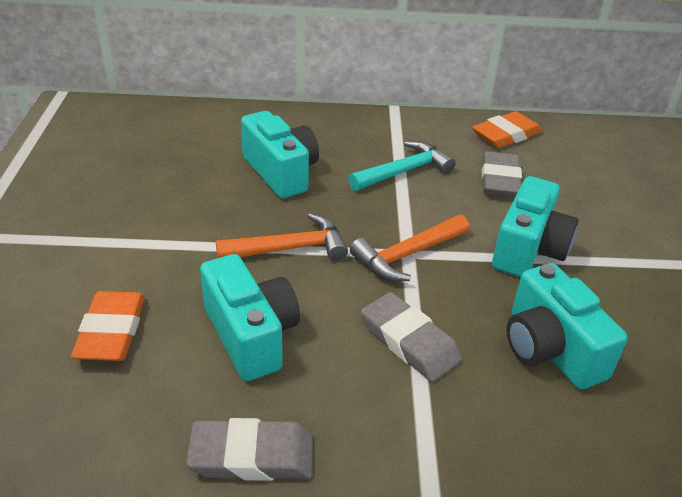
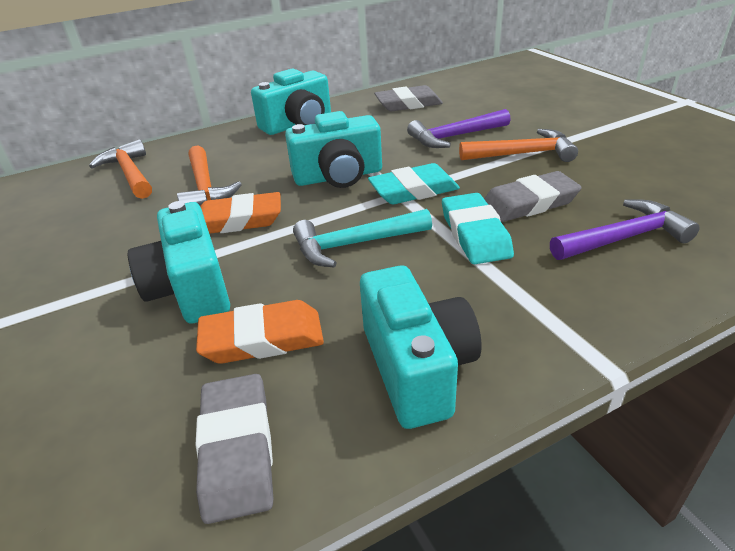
orange hammer: [216,213,348,261] [350,215,469,281] = 2 -> [89,139,152,199] [177,145,242,206] [459,129,578,162] = 3
purple hammer: none = 0 -> [407,109,511,148] [550,199,700,260] = 2
turquoise eraser: none = 0 -> [368,163,460,204] [442,193,514,264] = 2

